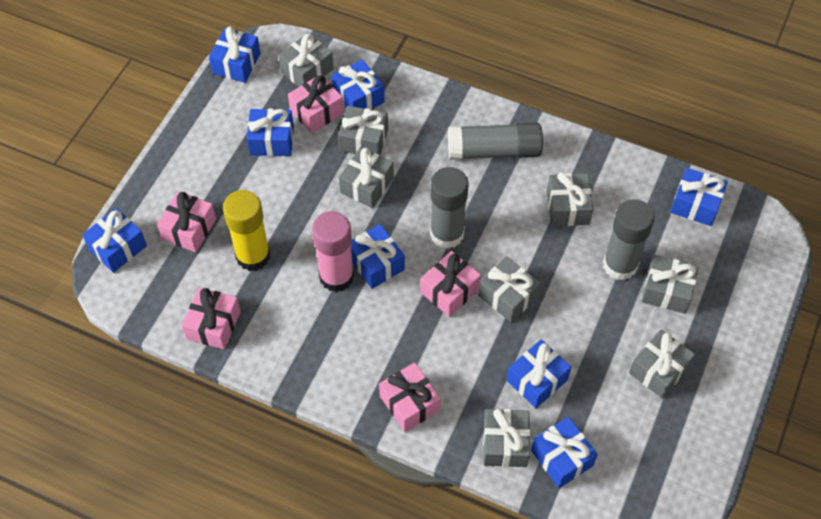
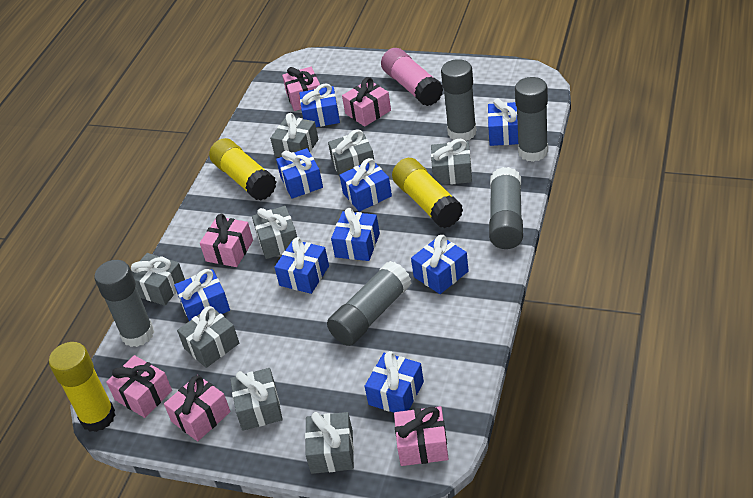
blue gift: [82,208,147,273] [209,26,261,83] [247,109,294,156] [331,59,385,110] [351,224,405,289] [507,339,571,408] [531,417,598,488] [670,168,728,226] = 8 -> [174,269,230,321] [274,237,329,294] [276,148,323,199] [299,84,340,127] [331,208,380,261] [339,158,392,212] [365,351,424,413] [411,235,469,294] [488,99,518,146] = 9
grey glue stick: [430,167,469,249] [448,122,543,160] [603,199,655,280] = 3 -> [94,260,154,347] [327,261,411,346] [441,59,477,141] [489,167,523,249] [515,77,548,162] = 5
pink gift: [157,191,216,252] [182,287,241,350] [288,74,344,133] [379,363,441,432] [421,251,481,317] = 5 -> [106,355,172,418] [164,375,230,441] [200,214,253,267] [282,67,320,111] [342,77,391,127] [394,406,449,466] = 6
yellow glue stick: [223,190,270,271] = 1 -> [49,342,116,432] [209,138,276,201] [392,158,463,228] = 3

